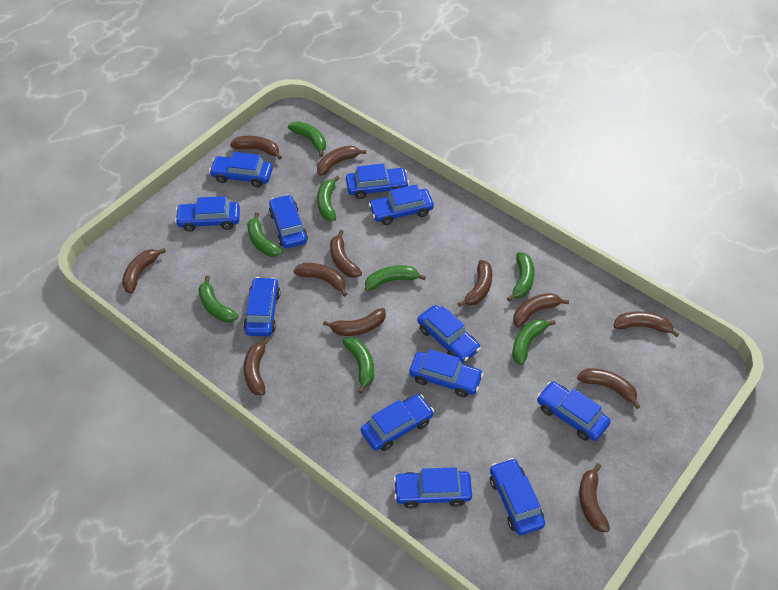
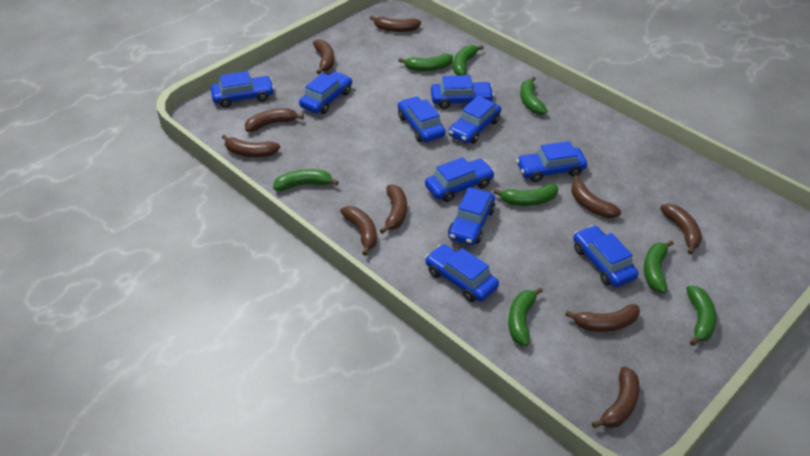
blue car: [175,196,240,232] [209,152,273,187] [244,277,281,336] [269,194,308,248] [346,163,409,199] [361,394,434,451] [369,184,434,225] [393,467,472,508] [409,349,483,397] [417,305,481,363] [490,458,545,535] [537,381,610,441] = 12 -> [211,71,274,108] [299,72,352,114] [398,96,445,142] [425,157,495,202] [425,244,499,302] [431,75,494,109] [448,187,495,245] [449,96,501,144] [516,141,587,182] [573,225,638,287] = 10
brown banana: [122,248,166,294] [230,136,282,160] [244,338,270,395] [293,263,347,297] [317,146,366,176] [323,308,386,336] [330,230,362,278] [458,260,492,307] [513,293,569,327] [577,368,640,409] [579,463,610,532] [614,311,679,337] = 12 -> [222,134,280,157] [245,108,304,132] [313,39,334,74] [340,206,377,256] [370,16,421,32] [380,185,407,234] [565,304,640,332] [571,175,621,218] [592,366,640,428] [660,203,702,255] = 10

